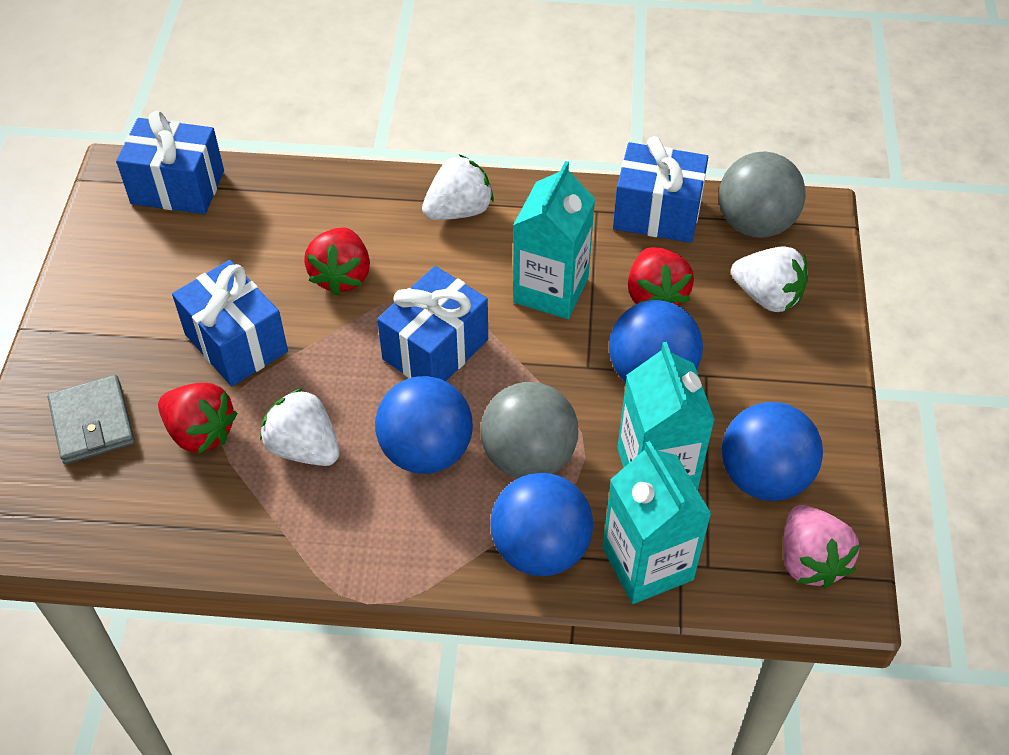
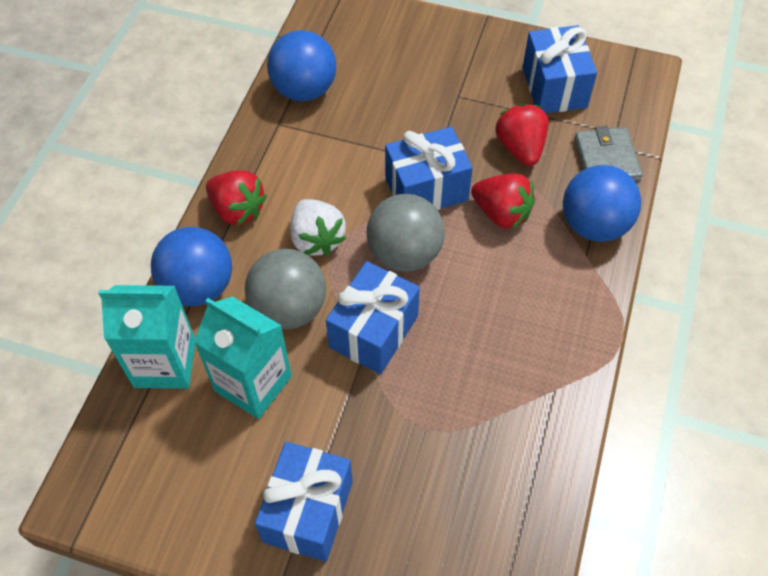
blue ball: [375,376,473,474] [490,473,593,576] [609,300,703,382] [722,402,823,501] = 4 -> [151,227,232,306] [267,30,337,101] [563,165,641,242] = 3
pink strawberry: [783,505,860,588] = 1 -> none = 0
turquoise carton: [513,161,595,319] [602,441,711,604] [617,342,715,490] = 3 -> [98,285,195,389] [194,296,292,419] = 2
white strawberry: [260,388,340,466] [422,155,494,220] [731,246,808,312] = 3 -> [290,199,346,256] = 1

